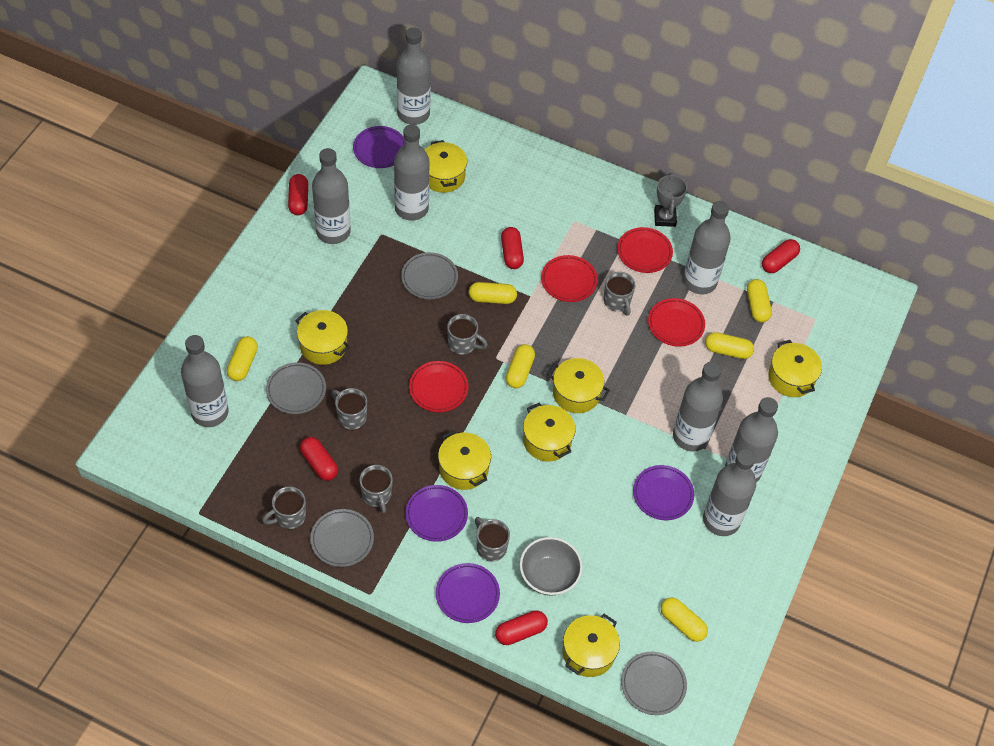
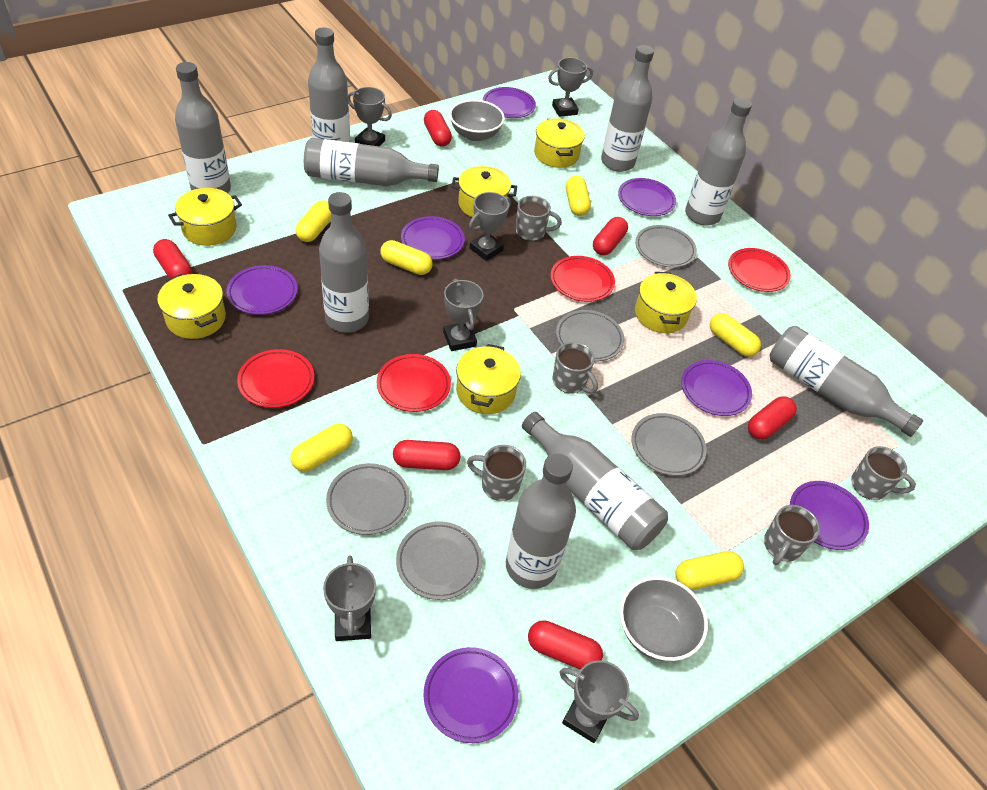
grey bottle: [181,335,229,427] [312,148,351,244] [394,125,430,221] [397,27,431,125] [673,362,723,451] [683,201,731,294] [703,449,756,536] [725,397,778,482] = 8 -> [175,62,231,193] [304,138,439,186] [308,27,350,142] [319,192,369,333] [506,453,576,589] [522,412,668,550] [601,45,654,172] [685,98,752,225] [769,326,923,437] = 9
grey bowl: [520,537,583,595] = 1 -> [449,100,505,141] [620,576,708,661] = 2
grey mug: [262,486,306,529] [331,388,367,429] [359,465,393,514] [447,314,488,355] [475,517,510,562] [604,272,635,316] = 6 -> [467,445,526,501] [516,196,562,241] [553,342,598,394] [764,505,820,565] [851,446,916,500] = 5
grey plate: [266,362,326,414] [310,509,374,567] [401,252,458,299] [621,652,687,715] = 4 -> [326,463,410,535] [396,521,482,600] [556,310,624,361] [631,413,707,476] [635,225,697,268] = 5
grey trophy: [654,173,687,227] = 1 -> [323,555,376,641] [348,87,392,146] [443,279,483,351] [469,192,511,261] [548,57,593,117] [559,660,639,743] = 6
purple plate: [353,126,405,168] [405,485,468,542] [436,563,500,623] [633,465,694,520] = 4 -> [226,265,298,315] [401,216,465,260] [424,647,519,743] [483,87,536,118] [618,178,676,216] [681,360,752,416] [790,481,869,550] = 7
red capsule: [288,174,308,215] [300,437,338,481] [495,610,548,645] [501,227,524,269] [762,239,800,273] = 5 -> [153,239,192,279] [393,440,460,470] [424,110,452,147] [528,620,603,670] [593,217,628,255] [748,397,797,440] = 6
yellow pot: [295,310,350,365] [425,140,467,193] [438,430,491,490] [523,403,576,461] [547,358,610,413] [563,614,620,677] [768,340,822,397] = 7 -> [157,274,226,339] [168,188,242,246] [451,166,517,217] [456,344,521,414] [534,118,585,168] [635,272,697,333] = 6

